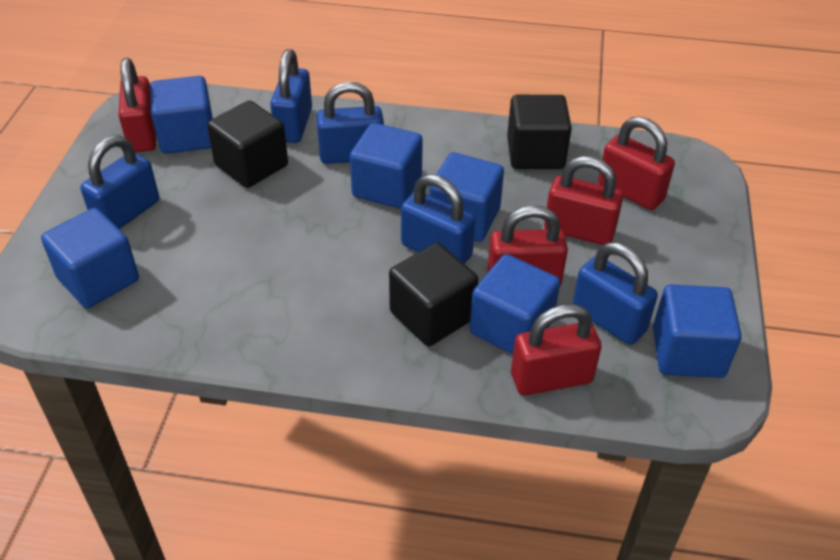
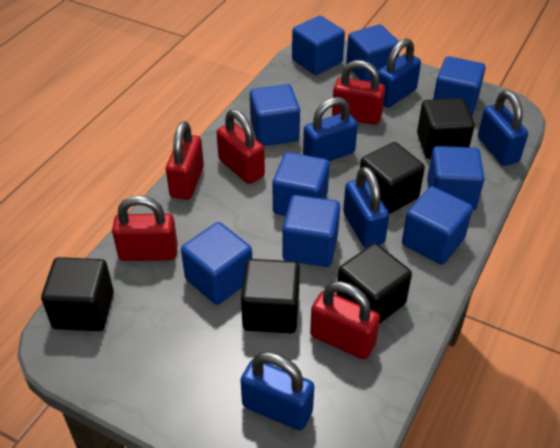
black cube: [207,100,288,188] [389,243,479,346] [507,95,572,169] = 3 -> [41,257,114,331] [241,259,300,334] [336,243,412,324] [360,142,425,214] [417,98,475,159] = 5
blue cube: [41,208,139,308] [150,76,213,154] [350,123,423,209] [429,152,504,242] [470,254,560,354] [653,284,742,378] = 6 -> [181,222,252,305] [250,84,300,146] [273,152,330,216] [282,195,340,267] [292,16,345,75] [346,25,399,82] [402,186,473,265] [427,146,485,211] [433,56,486,116] = 9

